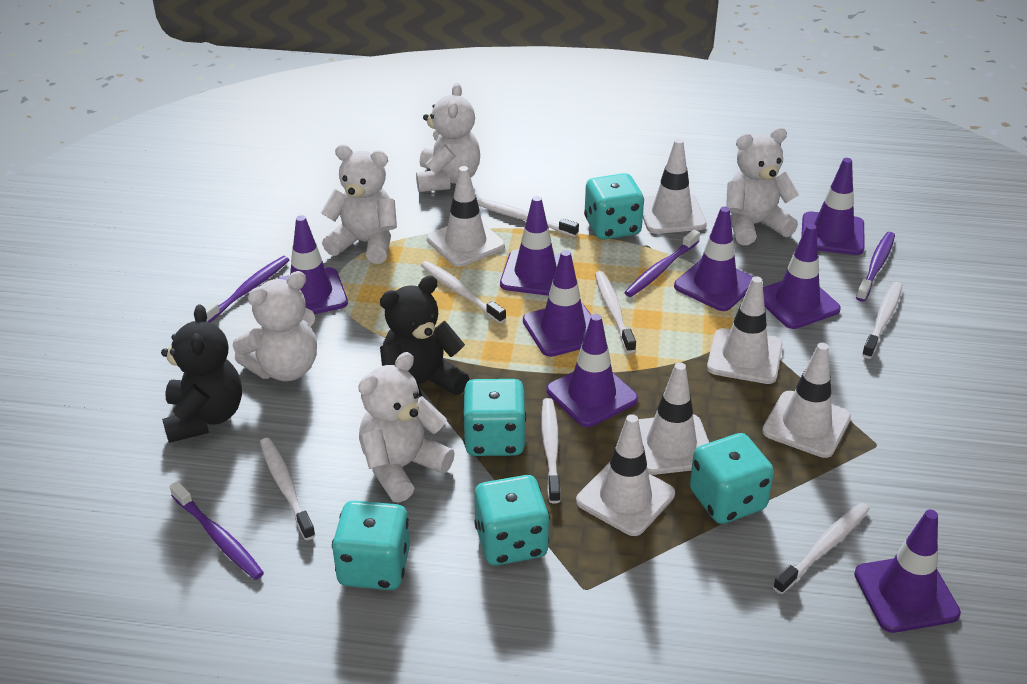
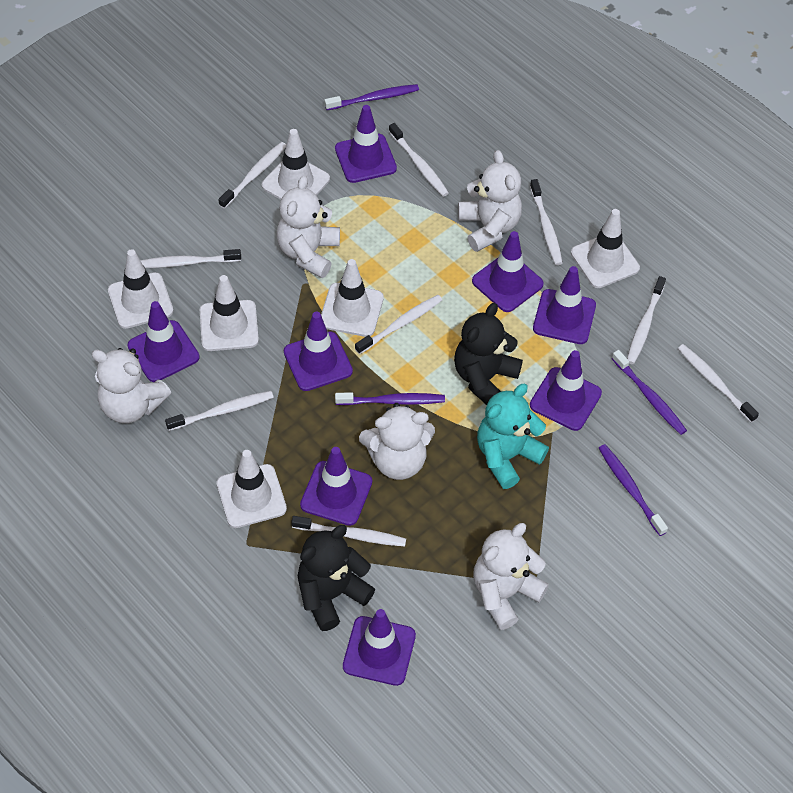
turquoise dice: [332,501,410,590] [463,379,526,456] [474,475,550,565] [584,173,644,240] [690,433,774,524] = 5 -> none = 0
turquoise teddy bear: none = 0 -> [477,384,549,489] = 1
white toothbrush: [260,438,316,540] [421,261,506,323] [477,198,579,237] [541,398,561,503] [595,271,636,353] [773,502,870,594] [862,282,902,359] = 7 -> [140,249,241,268] [165,391,274,431] [218,142,286,209] [291,516,406,546] [355,295,442,354] [389,123,449,197] [530,179,563,265] [627,276,666,364] [678,344,759,423] = 9

